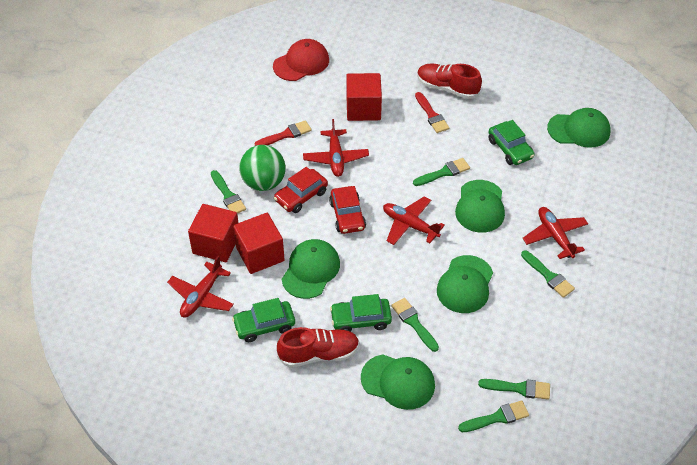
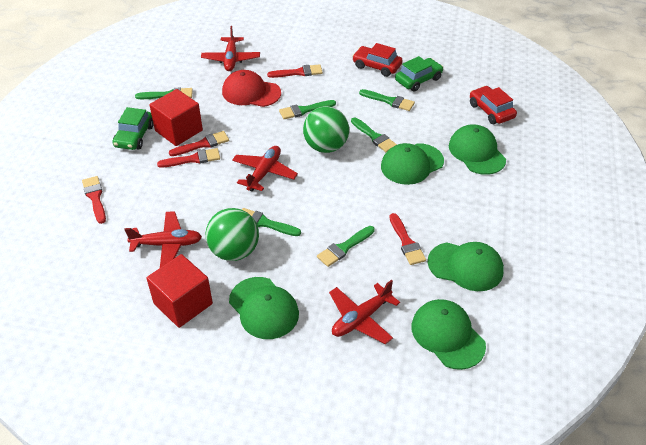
green ball: [239,145,286,191] = 1 -> [205,208,259,261] [303,106,349,153] = 2
green car: [232,298,295,342] [330,294,392,332] [489,120,535,165] = 3 -> [112,107,154,150] [395,56,443,92] = 2
red brush: [255,120,312,146] [415,92,449,133] = 2 -> [82,176,106,224] [157,148,220,168] [169,131,229,156] [267,64,323,78] [389,213,426,265] = 5
red cube: [188,204,238,262] [233,213,285,274] [346,73,382,121] = 3 -> [146,254,213,328] [149,89,203,146] = 2
red shoe: [277,327,360,367] [417,63,482,99] = 2 -> none = 0

